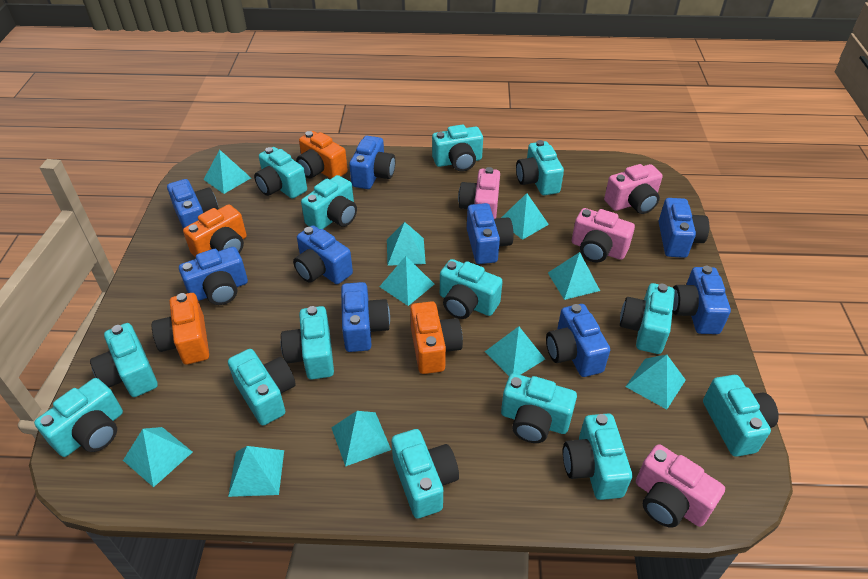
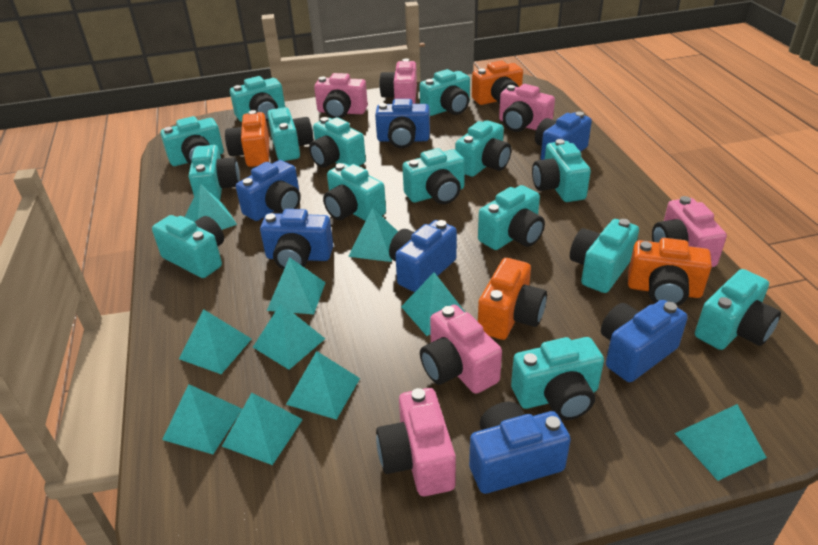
blue camera: [167,179,219,229] [179,247,248,305] [293,225,353,284] [341,282,390,352] [349,136,395,189] [467,203,514,264] [546,304,610,377] [659,198,709,258] [673,266,731,334] = 9 -> [236,160,301,221] [260,209,333,270] [375,99,430,148] [389,220,457,292] [469,402,571,494] [535,112,592,160] [601,300,688,382] = 7
pink camera: [458,167,500,219] [572,208,635,262] [604,164,663,214] [636,444,725,528] = 4 -> [314,73,368,119] [376,388,456,496] [379,58,417,104] [420,305,502,394] [499,84,555,132] [652,196,727,267] = 6
turquoise camera: [34,378,123,457] [90,323,158,397] [228,349,296,425] [254,147,307,199] [281,306,334,380] [301,175,357,229] [391,429,459,519] [432,125,483,172] [440,259,503,319] [501,373,577,443] [516,140,564,195] [563,414,632,500] [620,283,675,354] [703,375,779,457] = 14 -> [152,215,224,278] [160,116,224,166] [189,145,240,201] [230,76,285,122] [267,107,314,161] [309,117,366,168] [323,163,386,221] [402,148,465,204] [419,69,470,116] [455,120,511,177] [478,185,545,250] [511,337,604,420] [532,139,591,202] [570,219,639,293] [695,269,781,350] = 15

